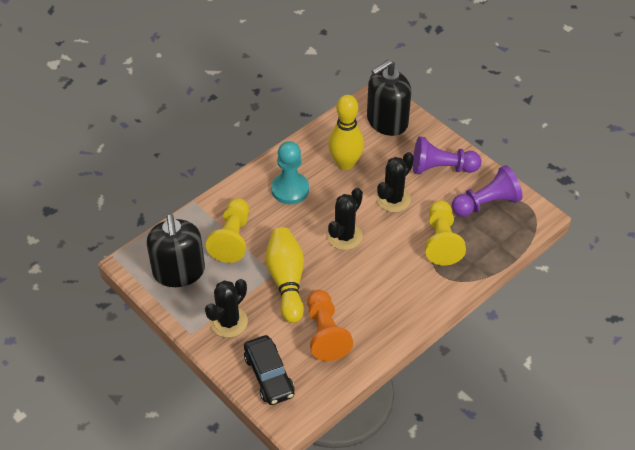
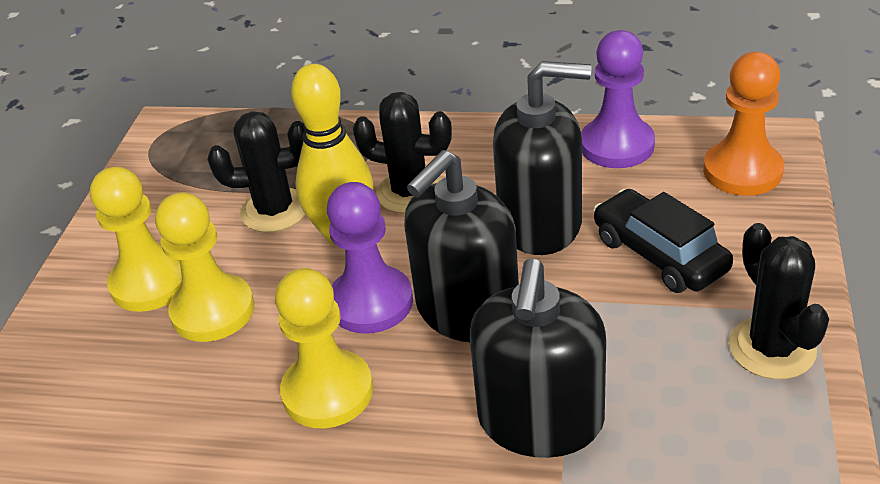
black soap dispenser: [147,214,205,287] [367,59,411,136] = 2 -> [404,150,519,342] [470,258,606,458] [493,61,591,255] = 3
turquoise pawn: [271,141,309,204] = 1 -> none = 0
yellow bowling pin: [266,227,304,323] [328,95,364,170] = 2 -> [291,64,373,247] = 1
yellow pawn: [206,198,249,263] [425,200,466,265] = 2 -> [90,167,182,312] [155,192,254,342] [275,268,373,428] = 3

